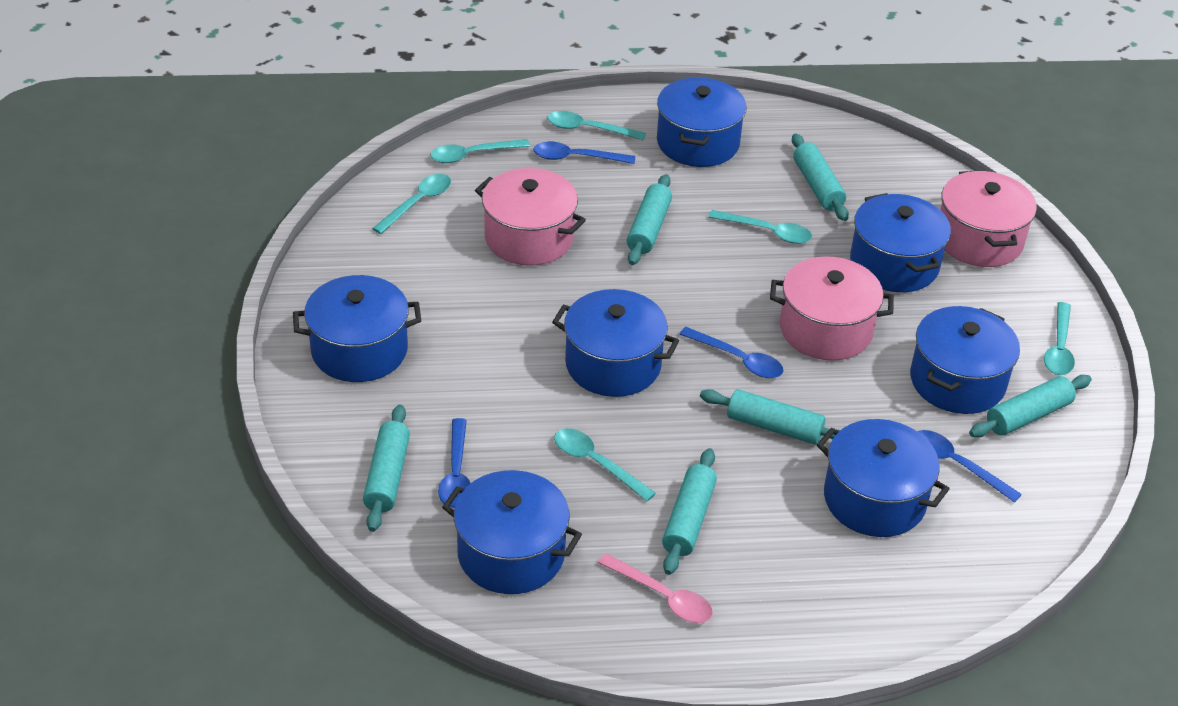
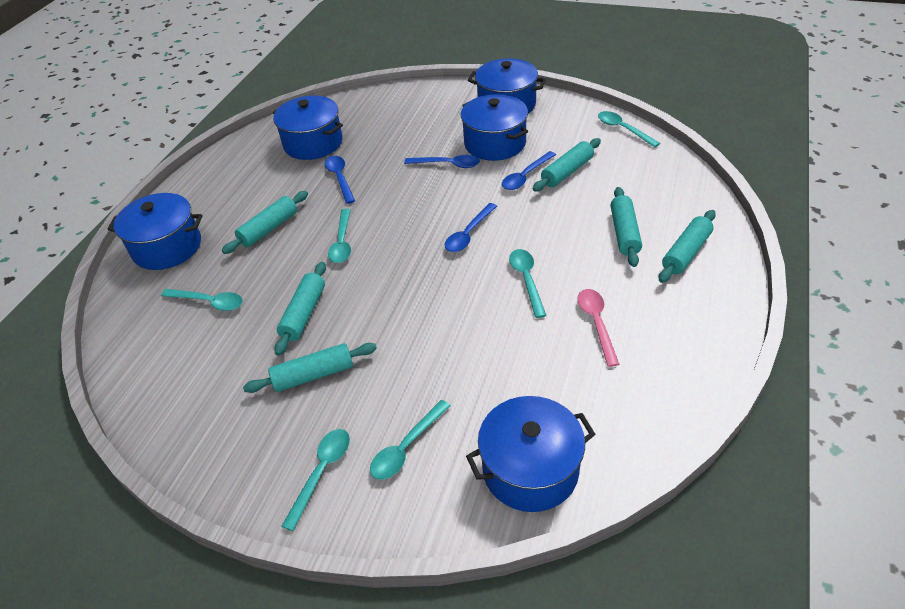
blue pot: [293,275,421,382] [442,470,582,594] [552,289,679,397] [657,77,747,167] [817,419,950,537] [850,193,951,292] [910,306,1020,414] = 7 -> [107,193,203,270] [273,96,343,160] [461,94,528,161] [466,396,595,512] [468,58,546,114] = 5
pink pot: [475,168,586,266] [770,256,894,361] [940,170,1037,267] = 3 -> none = 0

